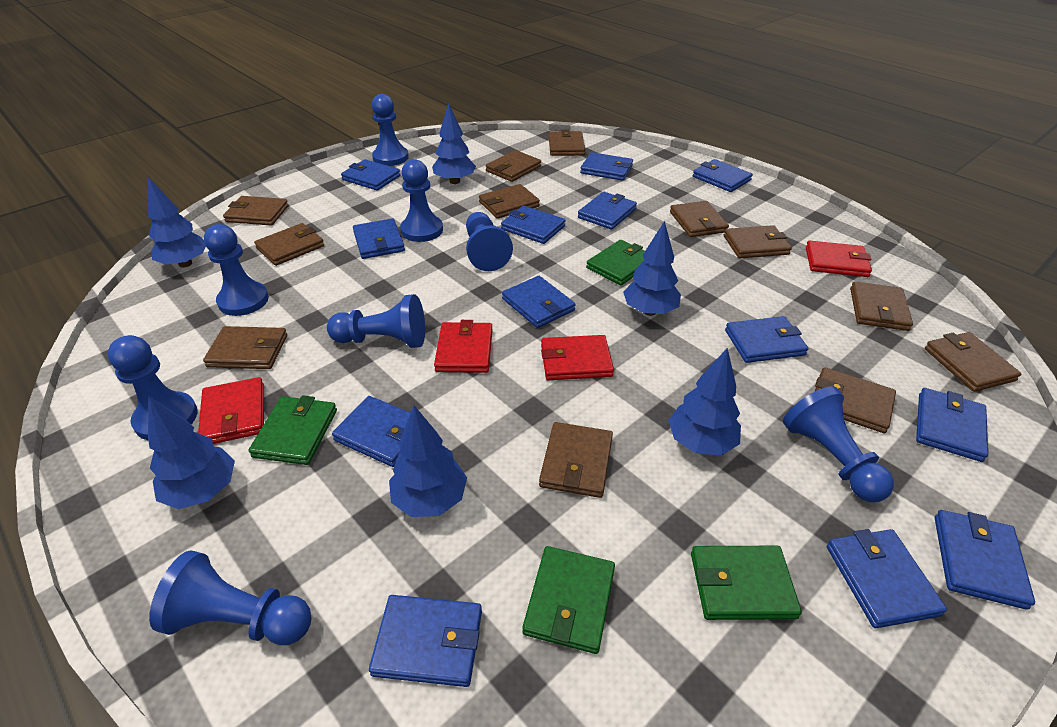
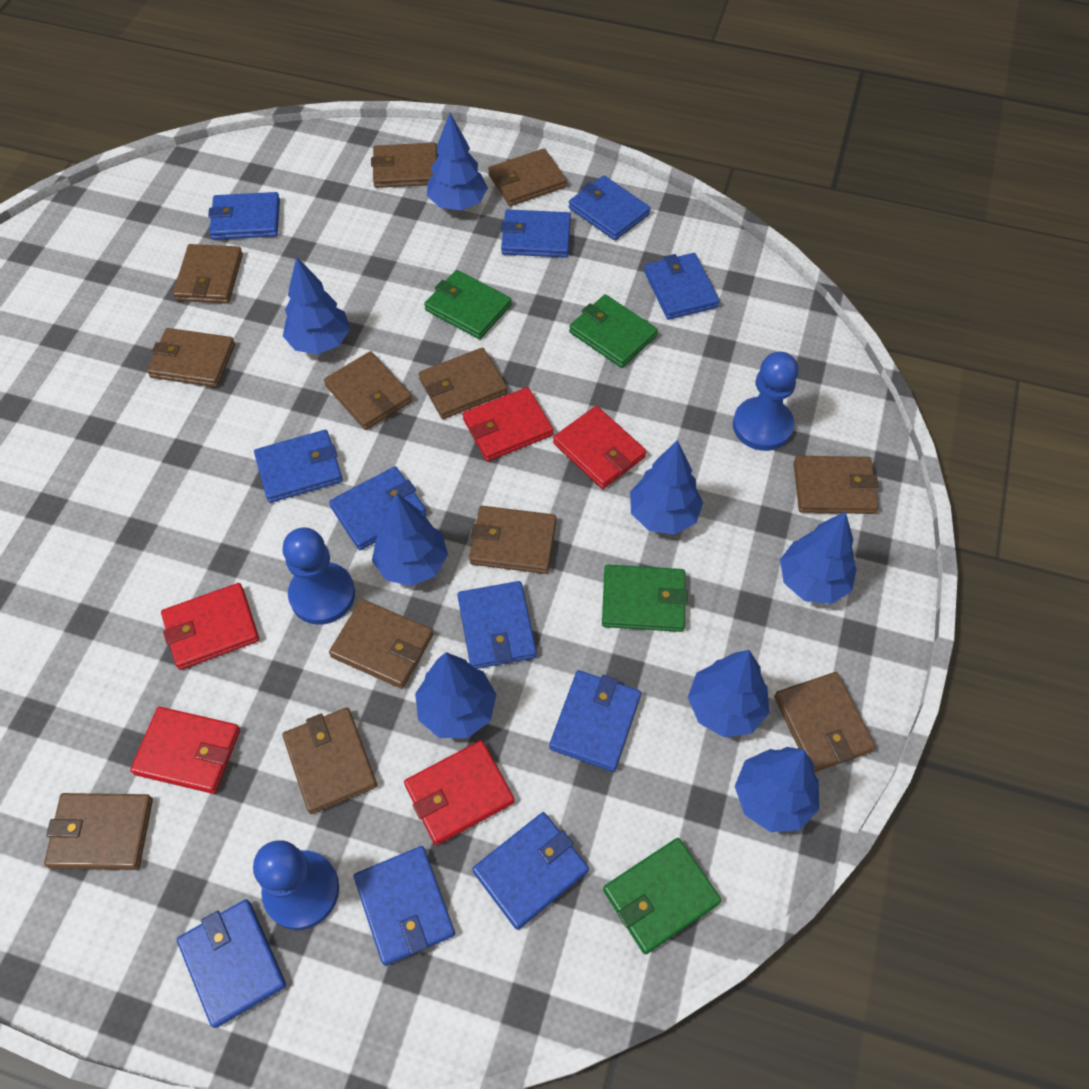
blue pawn: [108,335,198,440] [149,550,312,645] [204,224,269,316] [327,294,425,348] [372,94,409,166] [400,159,443,242] [466,212,513,271] [783,386,894,502] = 8 -> [253,840,339,930] [283,527,355,625] [733,352,799,451] = 3
blue tree: [148,177,206,268] [148,396,235,509] [389,406,467,517] [432,103,476,184] [623,221,681,316] [668,348,741,455] = 6 -> [283,256,350,354] [372,493,448,586] [415,652,497,738] [427,113,488,210] [630,440,703,535] [688,650,769,737] [735,747,819,832] [780,512,857,604] = 8
blue wallet: [332,396,427,467] [341,159,400,191] [353,218,405,259] [369,595,482,687] [501,206,566,244] [502,276,576,328] [578,192,637,230] [580,152,633,181] [693,159,753,192] [725,316,809,363] [827,529,947,628] [916,388,988,462] [935,510,1035,610] = 13 -> [177,899,286,1028] [208,192,280,240] [254,430,343,503] [329,466,427,550] [354,846,455,966] [457,581,537,669] [472,812,589,930] [501,209,571,258] [549,670,641,772] [569,176,651,240] [644,253,720,320] = 11
red wallet: [198,377,264,444] [434,320,493,373] [541,335,614,380] [806,241,872,277] = 4 -> [130,707,240,794] [161,583,259,670] [404,740,515,845] [462,387,553,461] [553,406,647,489] = 5

